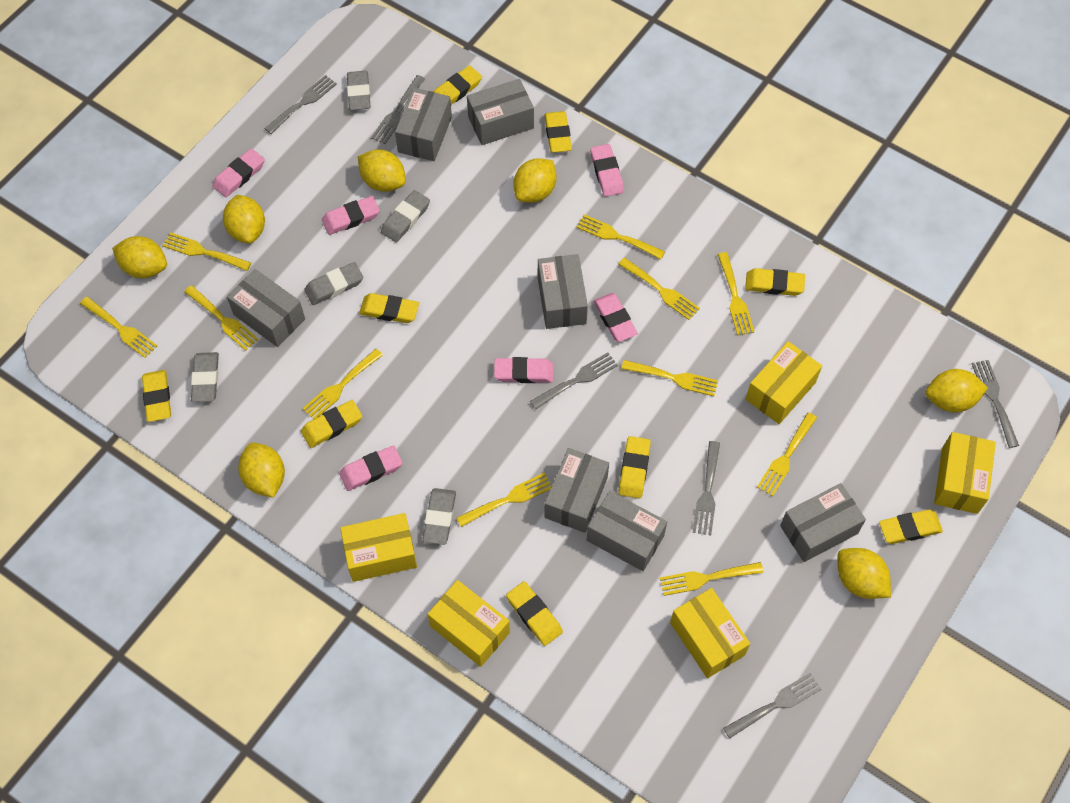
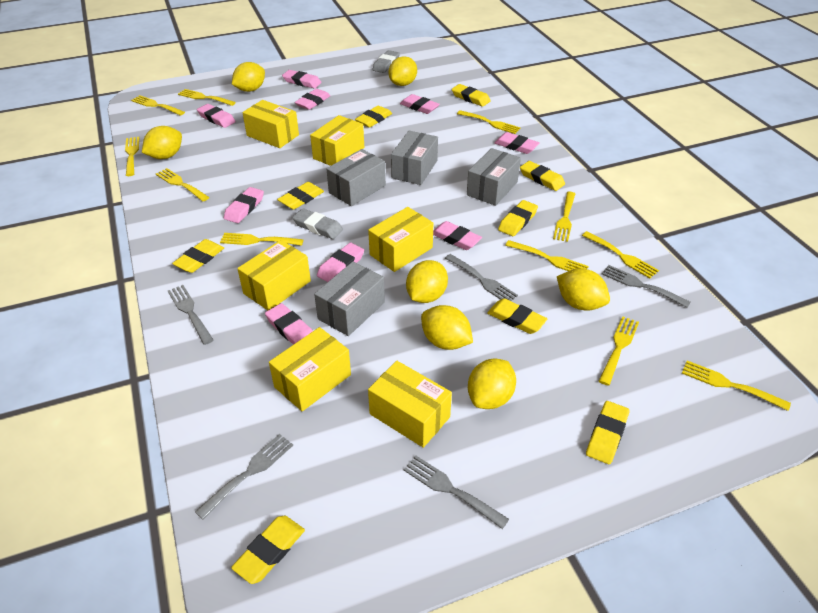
grey box: [227,269,305,347] [395,88,452,161] [467,79,534,145] [538,254,588,329] [544,448,609,533] [587,491,667,571] [780,483,866,562] = 7 -> [314,262,385,336] [326,149,386,206] [391,131,438,185] [467,148,521,206] = 4
grey eraser: [191,352,219,402] [304,262,363,305] [347,71,371,110] [381,190,430,242] [422,488,456,545] = 5 -> [292,208,343,239] [373,50,400,73] = 2
grey fork: [265,75,337,134] [371,75,425,144] [530,352,618,410] [693,441,720,535] [723,673,821,739] [972,360,1019,448] = 6 -> [168,285,214,345] [195,434,293,520] [404,456,509,529] [445,254,518,301] [602,265,691,308] = 5
pink eraser: [213,148,265,197] [322,196,380,235] [339,445,402,491] [494,357,554,383] [590,144,624,197] [593,293,638,342] = 6 -> [197,104,236,128] [224,187,264,223] [265,303,313,345] [282,70,321,88] [295,89,330,110] [317,243,364,282] [400,94,440,114] [433,221,482,250] [494,132,539,154] = 9
yellow box: [340,513,417,582] [428,580,510,667] [670,588,750,678] [746,341,822,424] [934,432,996,514] = 5 -> [237,240,311,310] [242,100,299,148] [269,327,351,411] [310,115,364,166] [368,207,433,272] [368,361,452,448] = 6

